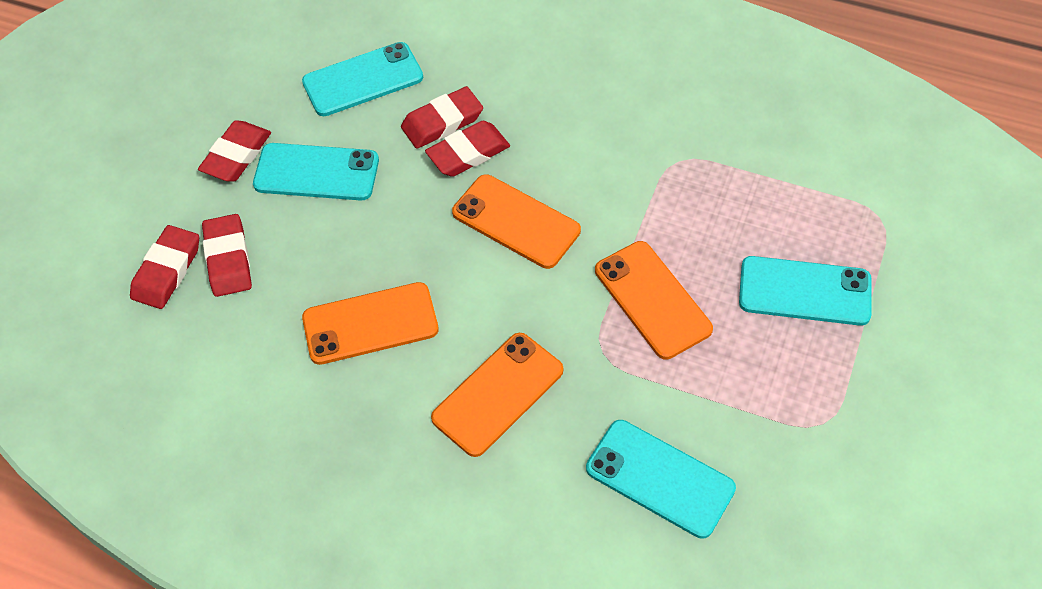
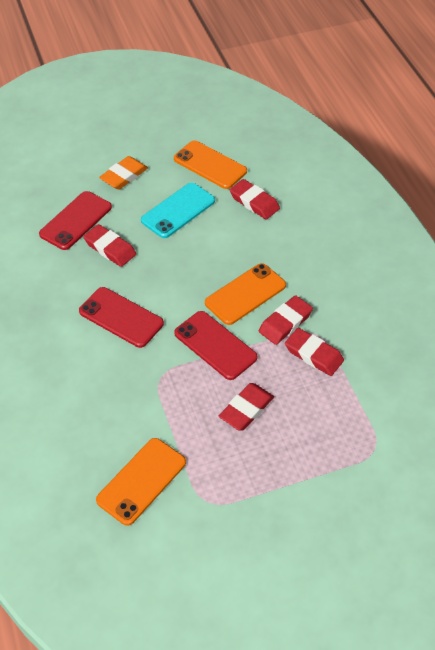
orange eraser: none = 0 -> [99,156,148,190] = 1
orange phone: [302,282,439,365] [431,333,563,457] [452,174,581,269] [595,241,713,359] = 4 -> [96,438,186,526] [174,140,247,189] [205,263,286,325] = 3
red phone: none = 0 -> [39,191,112,250] [79,287,164,348] [174,311,258,380] = 3
turquoise phone: [253,143,379,201] [302,42,423,116] [586,420,736,539] [739,256,872,326] = 4 -> [141,183,215,238] = 1

